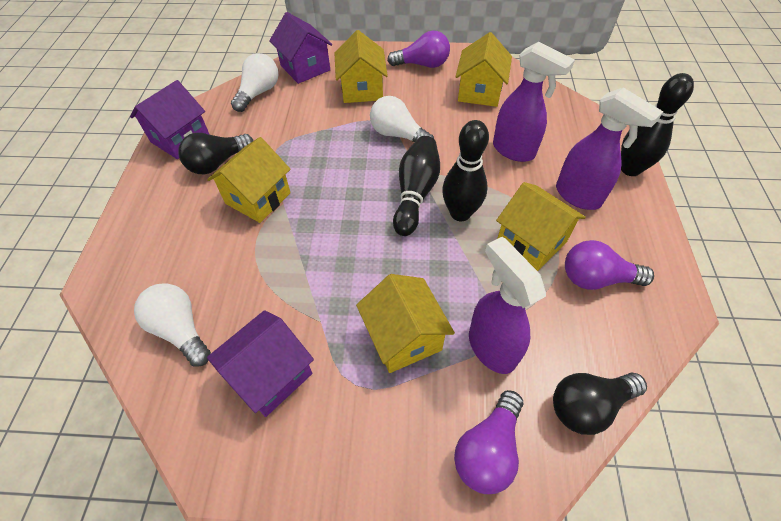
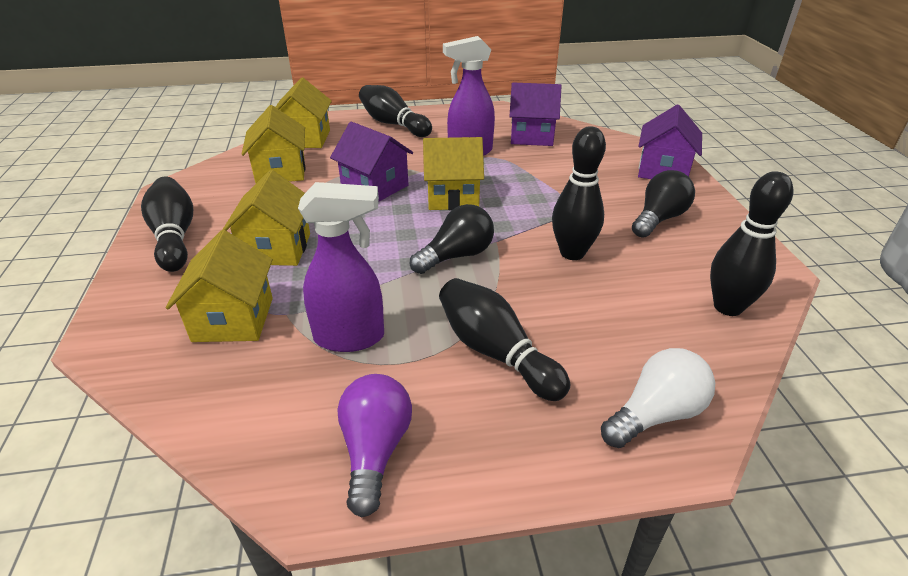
black bowling pin: [393,136,440,236] [442,120,489,221] [621,73,694,176] = 3 -> [141,177,193,272] [359,85,432,137] [439,278,570,401] [552,127,606,260] [710,171,793,316] = 5
purple light bulb: [387,30,450,68] [454,390,523,494] [565,240,654,290] = 3 -> [337,374,412,517] = 1
purple spray bottle: [469,237,546,374] [493,42,575,162] [556,87,663,210] = 3 -> [298,182,384,352] [443,36,495,156] = 2
white light bulb: [134,283,211,366] [231,53,278,112] [370,96,434,142] = 3 -> [601,348,715,448] = 1

